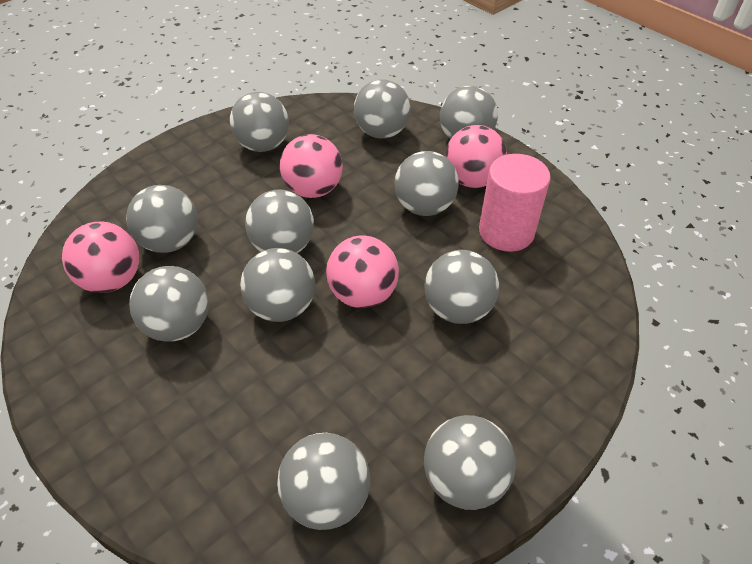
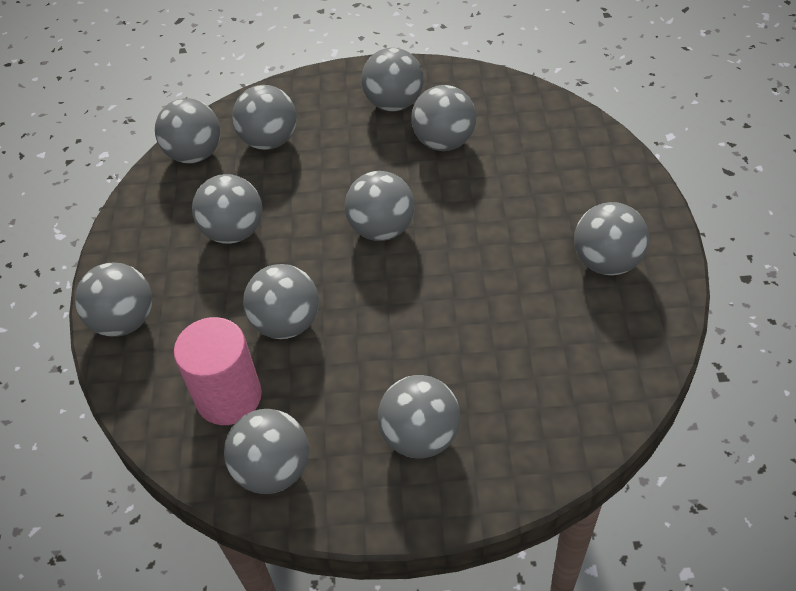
pink ball: [62,221,139,293] [280,134,343,198] [326,236,399,308] [445,125,507,188] = 4 -> none = 0

